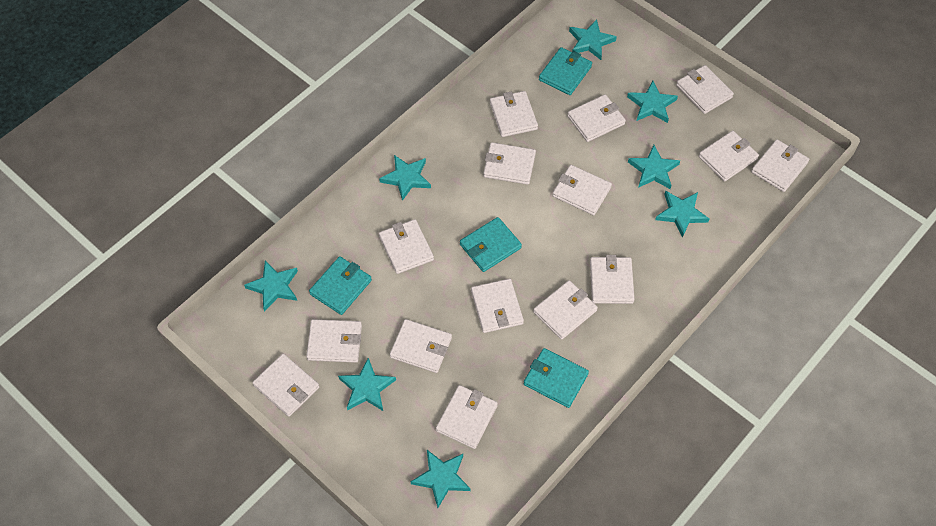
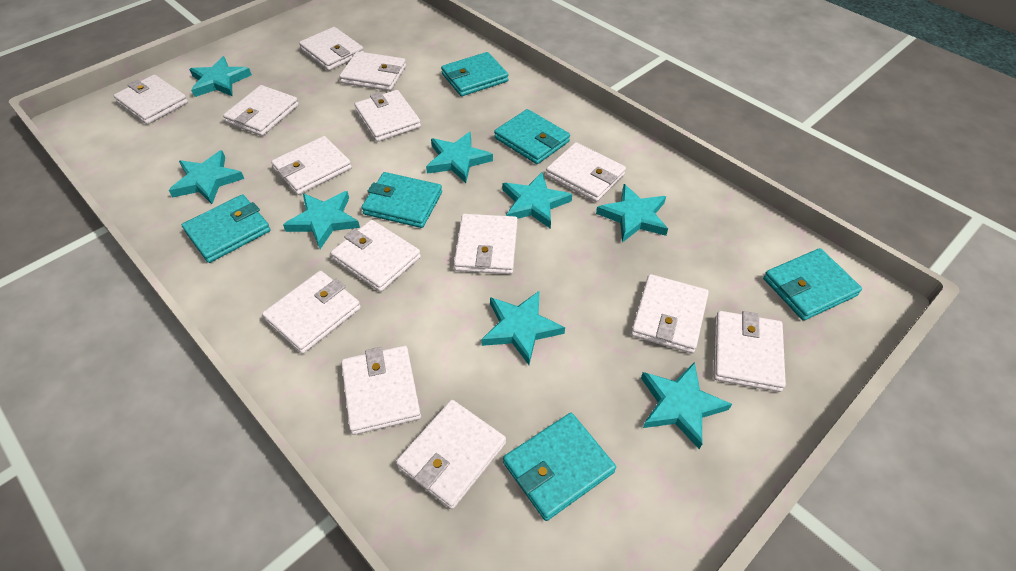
turquoise wallet: [309,256,372,315] [460,217,522,272] [524,348,589,408] [539,47,592,95] = 4 -> [182,194,271,263] [361,172,442,228] [441,52,509,96] [494,109,570,164] [503,413,616,521] [763,248,862,321] = 6
white wallet: [252,354,319,417] [306,319,362,363] [379,219,434,274] [390,319,452,373] [436,385,498,449] [471,279,524,333] [483,142,536,185] [490,91,538,137] [533,280,598,340] [552,165,612,215] [567,95,626,142] [590,255,635,304] [676,65,734,114] [699,131,759,182] [751,139,809,192] = 15 -> [114,75,188,124] [223,85,299,136] [262,271,361,354] [271,136,352,195] [299,27,364,71] [331,220,421,292] [339,51,406,91] [341,346,421,435] [355,90,421,142] [396,400,506,509] [454,214,518,274] [546,142,626,202] [631,274,709,353] [713,311,786,392] = 14

